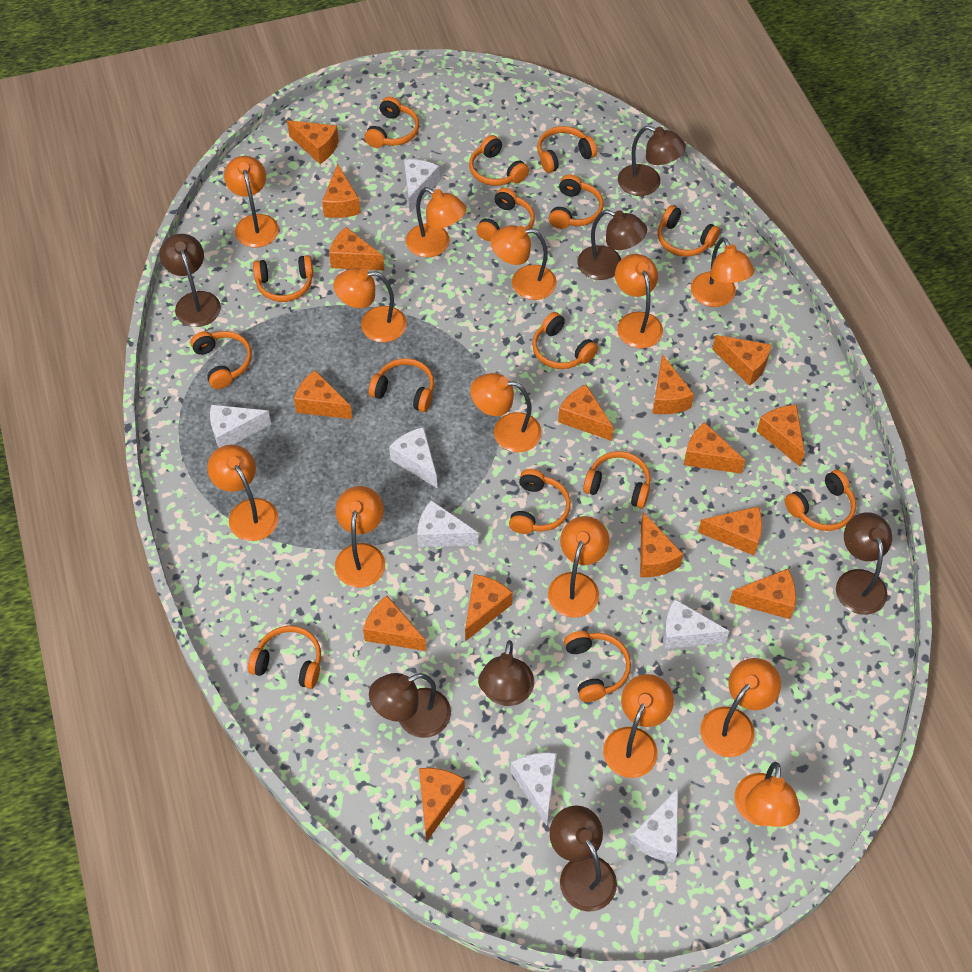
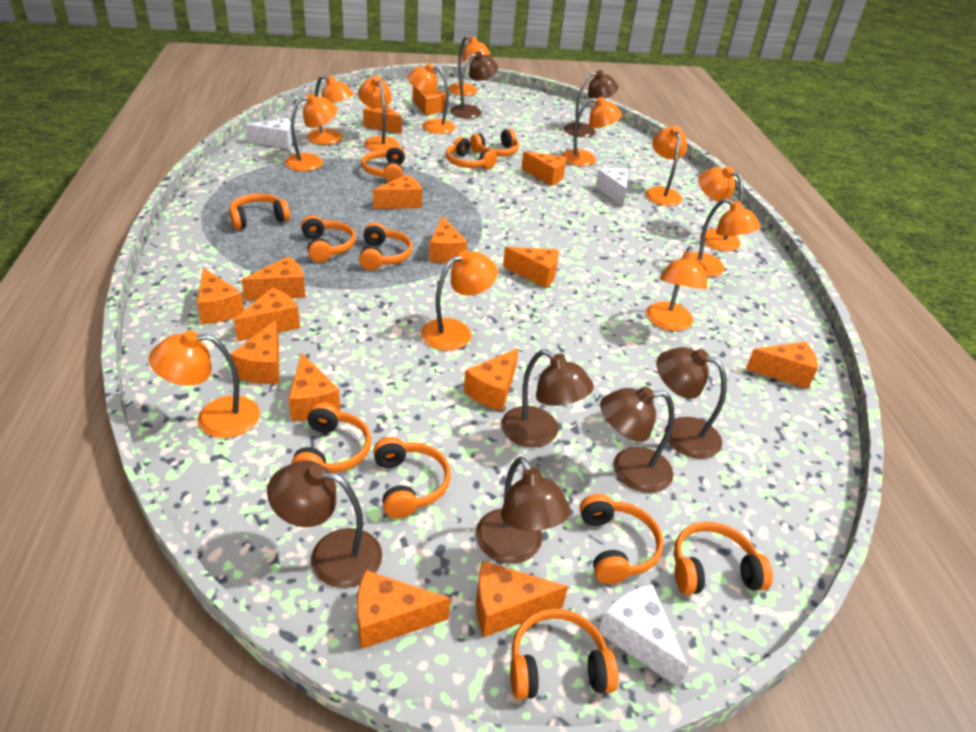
orange headphones: [191,331,252,389] [248,626,321,689] [253,255,313,302] [364,97,419,148] [369,358,434,412] [469,135,529,186] [476,188,535,241] [509,469,571,534] [532,312,598,369] [537,126,597,173] [549,175,604,229] [564,631,631,702] [583,451,651,508] [657,205,720,257] [785,470,856,531] = 15 -> [229,194,290,230] [291,403,371,473] [301,215,356,263] [359,223,413,271] [361,145,405,182] [373,437,451,518] [446,137,497,169] [470,129,519,156] [510,609,618,700] [580,494,663,584] [674,522,773,595] = 11
orange lamp: [207,445,279,541] [224,156,279,248] [333,268,407,342] [335,486,385,588] [406,187,466,257] [470,373,542,452] [490,225,557,300] [548,516,609,618] [603,674,674,778] [615,254,663,348] [691,237,754,307] [700,658,781,757] [734,762,800,827] = 13 -> [149,331,260,438] [285,93,337,171] [307,75,354,145] [358,76,400,151] [407,63,455,134] [421,250,498,350] [448,35,491,96] [562,97,622,166] [645,126,687,206] [646,246,707,331] [693,198,760,277] [698,166,744,251] = 12
white cheese: [210,405,271,448] [389,427,437,488] [404,159,440,213] [417,500,479,548] [511,752,557,826] [630,788,678,863] [663,599,729,649] = 7 -> [245,118,292,149] [595,168,628,207] [599,584,689,688] = 3

